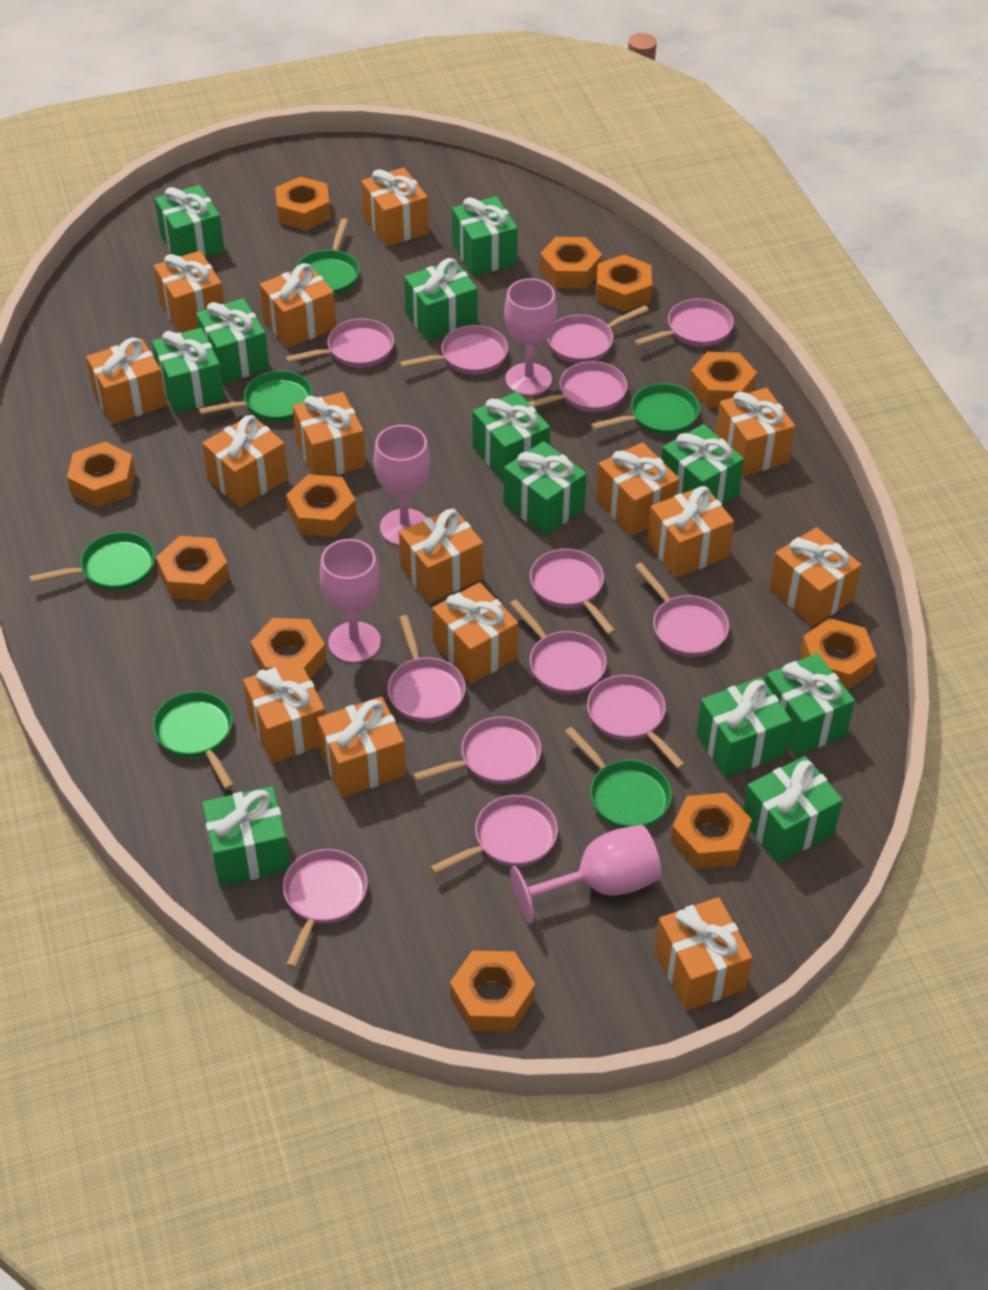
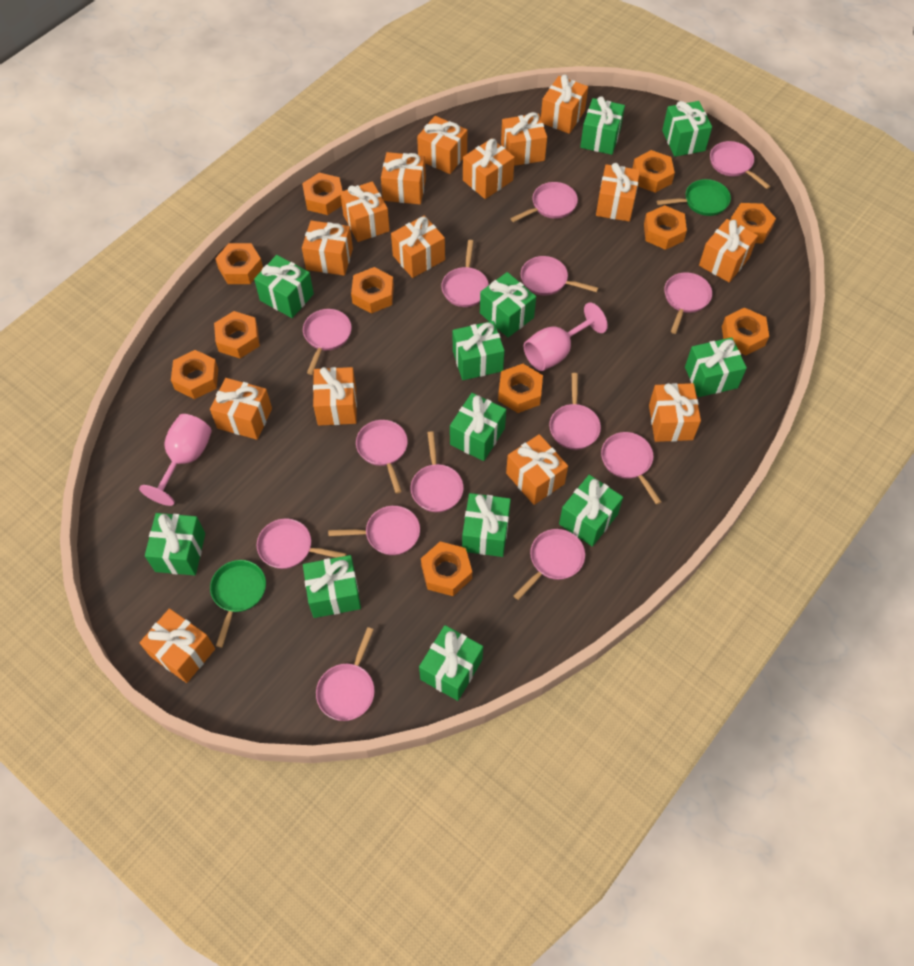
green pan: [29,532,155,591] [153,691,234,790] [199,370,313,422] [296,218,359,295] [565,727,672,828] [591,383,700,435] = 6 -> [210,560,266,647] [657,179,731,216] = 2
pink goblet: [320,539,381,663] [374,425,430,546] [504,278,557,396] [510,825,662,924] = 4 -> [139,414,212,506] [524,302,608,371] = 2
pink pan: [283,849,368,968] [285,319,394,368] [387,615,466,722] [399,325,508,374] [412,716,541,784] [430,795,558,874] [510,599,607,694] [528,361,628,412] [530,549,616,635] [547,305,649,363] [587,675,685,769] [634,298,734,347] [635,562,729,657] = 13 -> [257,519,346,569] [303,309,352,375] [316,627,375,721] [328,506,420,555] [356,420,408,494] [411,431,464,512] [441,240,489,307] [510,182,578,222] [514,529,585,600] [521,256,598,296] [549,373,601,450] [601,432,661,505] [664,272,712,334] [710,141,771,189] = 14

